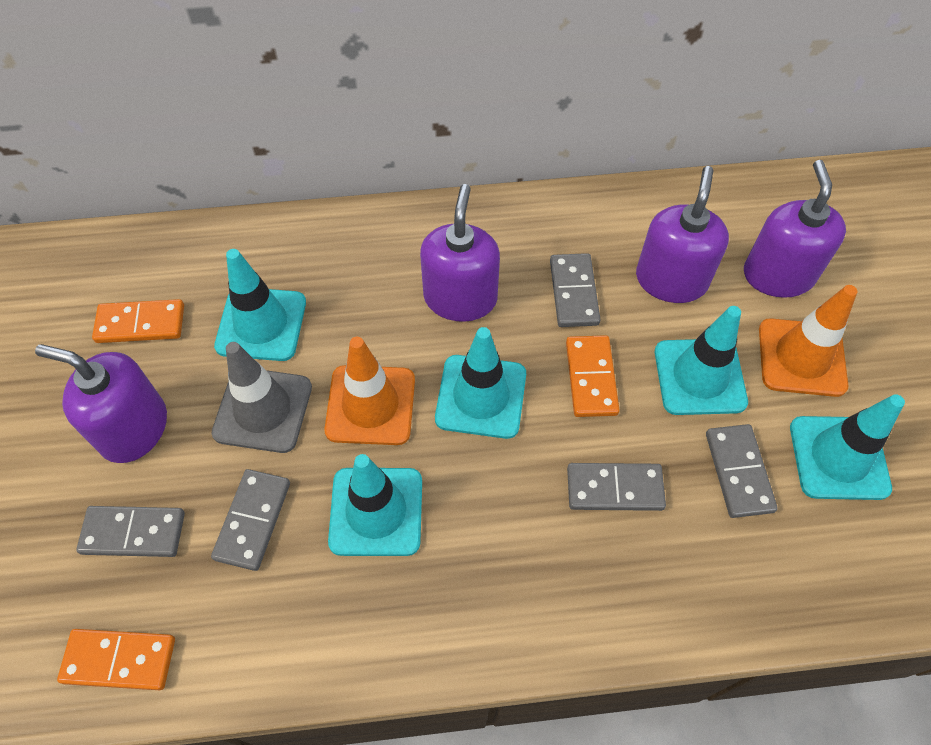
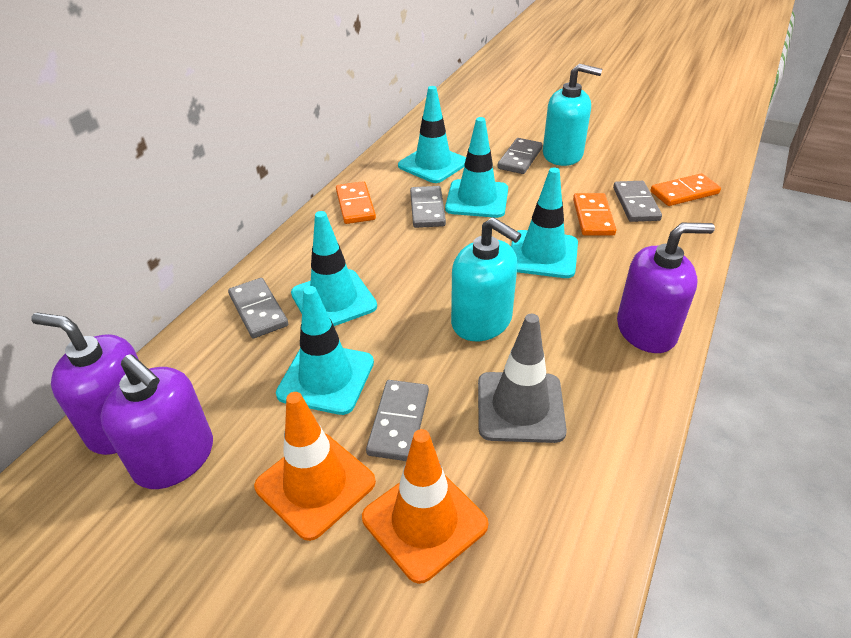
purple soap dispenser: [35,344,167,463] [420,184,500,322] [636,166,729,303] [744,160,846,298] = 4 -> [31,313,139,455] [100,354,213,489] [617,223,715,353] = 3
turquoise soap dispenser: none = 0 -> [451,217,521,341] [543,64,602,166] = 2

